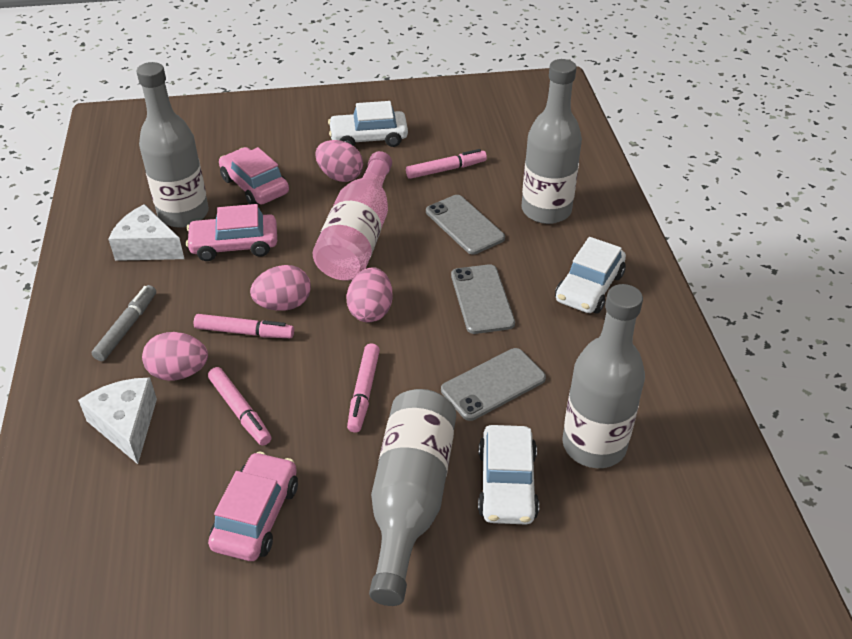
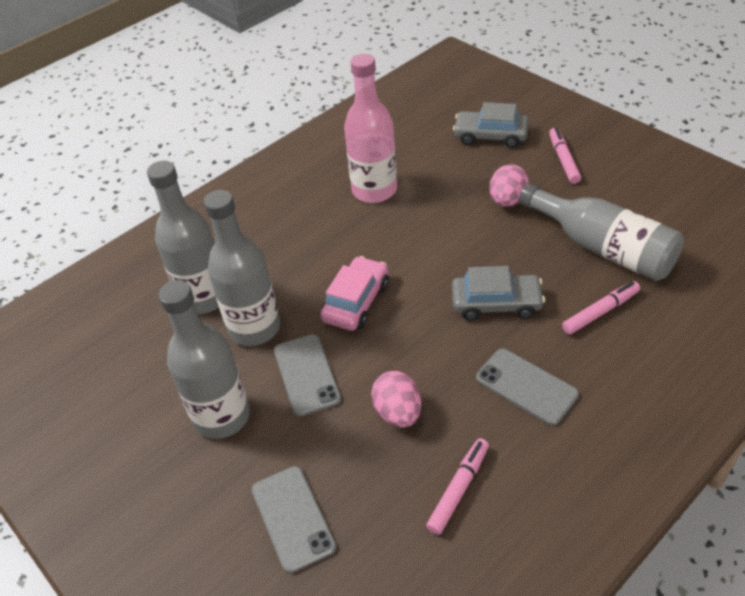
grey car: none = 0 -> [452,266,545,321] [453,102,529,148] = 2
grey marker: [92,285,156,361] = 1 -> none = 0
pink car: [186,204,277,261] [208,452,298,561] [219,147,289,205] = 3 -> [320,256,389,331] = 1
pink egg: [142,332,208,381] [250,265,311,311] [315,140,363,182] [346,267,393,322] = 4 -> [371,371,421,428] [489,164,529,207] = 2
pink marker: [194,314,294,338] [208,367,271,446] [347,344,380,433] [406,149,487,179] = 4 -> [426,438,489,535] [549,128,581,184] [562,281,640,334] = 3
white car: [328,101,408,147] [478,425,539,525] [555,237,626,314] = 3 -> none = 0
white cheese: [78,378,157,464] [108,204,184,261] = 2 -> none = 0

